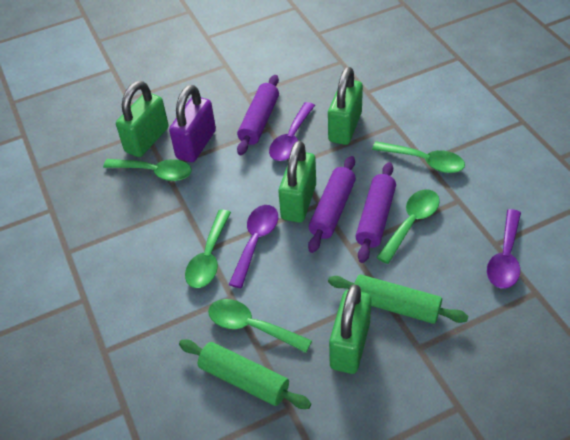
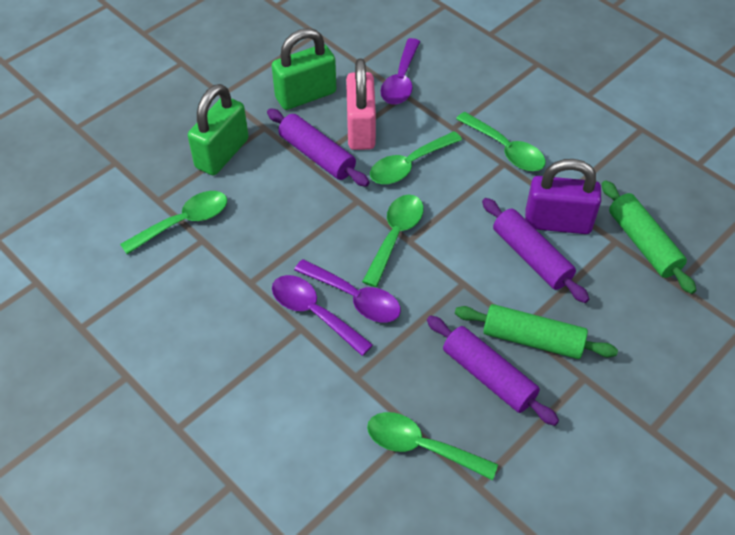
green padlock: [116,81,169,157] [278,141,316,223] [328,67,363,145] [329,284,371,374] = 4 -> [188,84,249,175] [272,28,336,110] = 2
pink padlock: none = 0 -> [346,58,376,150] = 1

